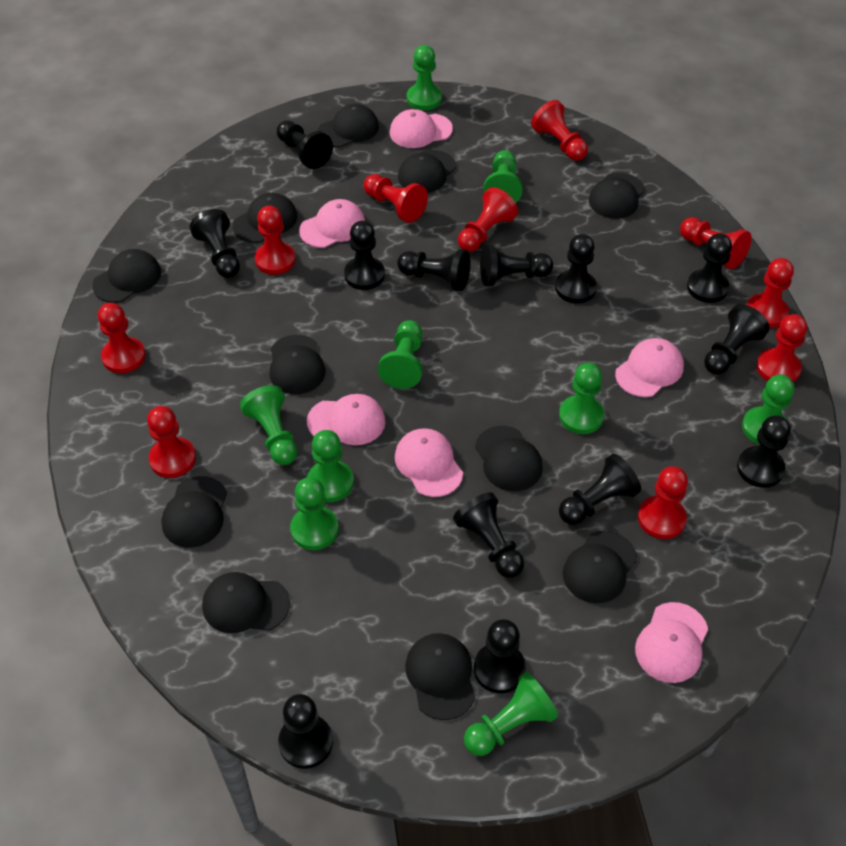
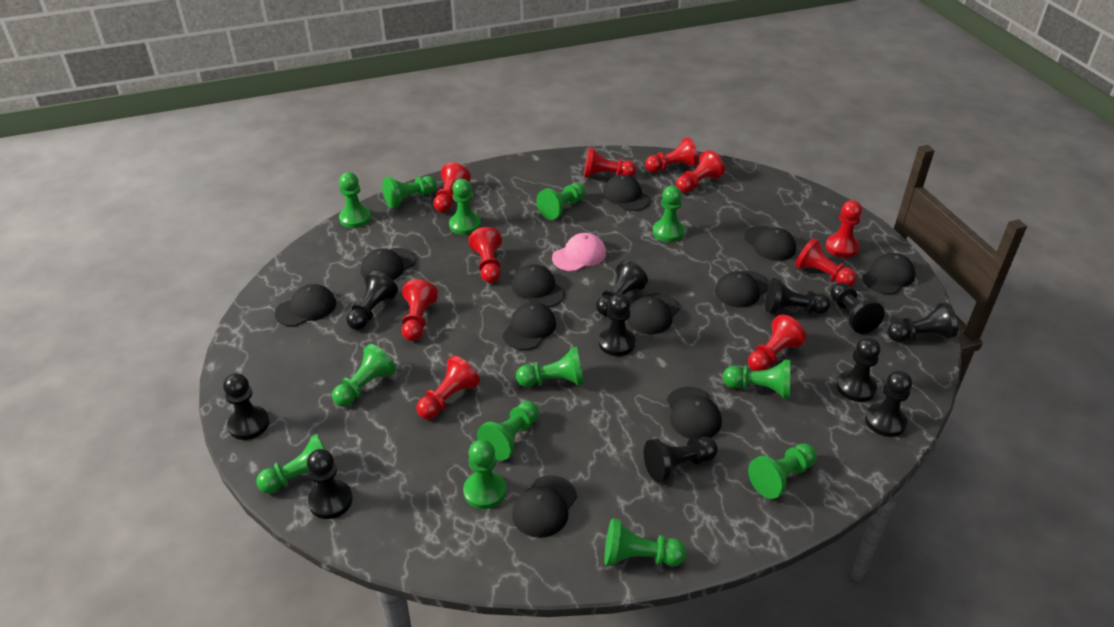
black pawn: [190,209,240,278] [277,120,333,169] [278,694,333,769] [344,221,385,290] [397,249,471,291] [453,492,524,578] [474,619,526,693] [480,244,553,286] [555,234,597,304] [559,454,641,525] [687,233,732,303] [704,304,770,375] [737,416,791,488] = 13 -> [223,373,270,440] [307,449,353,519] [346,271,398,330] [596,260,648,316] [599,294,635,356] [644,437,718,482] [765,278,830,314] [830,283,885,334] [836,337,881,402] [865,370,912,437] [887,302,958,342] = 11
green pawn: [240,385,298,465] [290,477,339,550] [307,430,354,502] [378,320,422,389] [407,45,442,110] [464,672,558,756] [483,150,522,203] [559,363,604,434] [742,375,794,445] = 9 -> [256,434,326,494] [332,344,396,407] [339,172,371,228] [382,176,437,208] [449,179,481,235] [463,440,506,509] [477,401,539,461] [516,347,584,387] [536,183,586,220] [604,518,687,566] [653,186,685,242] [723,360,791,399] [748,443,817,499] = 13
pink cap: [299,199,365,248] [307,394,386,445] [390,109,453,148] [395,428,463,497] [615,338,684,397] [635,602,708,683] = 6 -> [552,233,606,271] = 1

